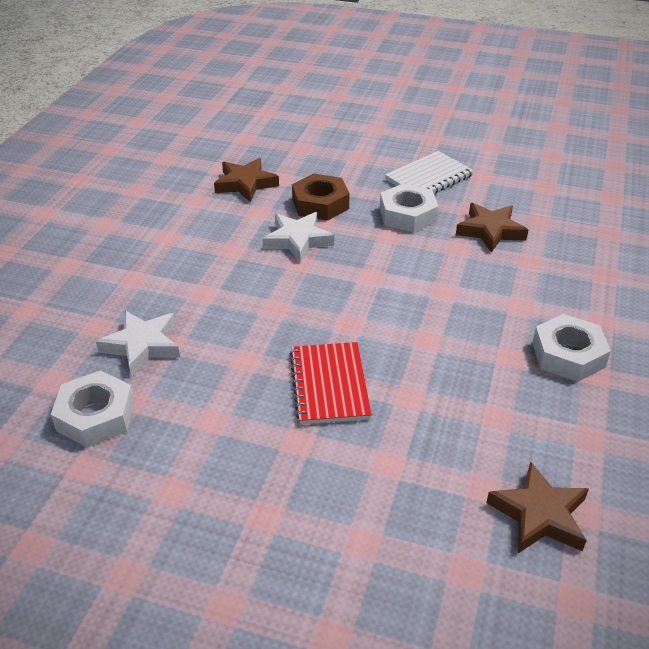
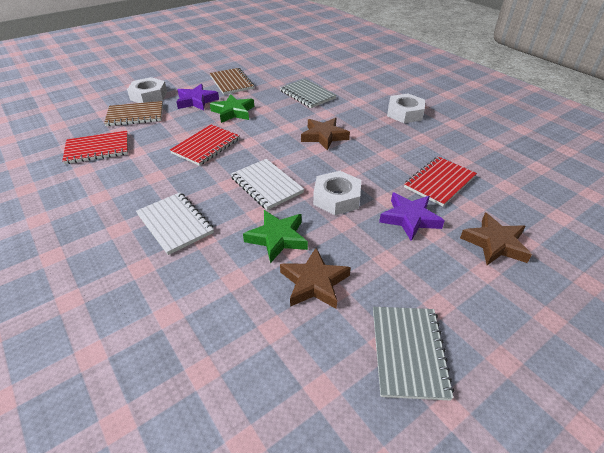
brown notebook: none = 0 -> [104,101,163,126] [210,68,254,95] = 2
brown nut: [292,174,350,221] = 1 -> none = 0
green star: none = 0 -> [210,94,254,123] [243,210,308,263] = 2
grey notebook: none = 0 -> [280,79,337,108] [373,307,454,401] = 2
purple star: none = 0 -> [176,84,219,111] [379,192,445,241] = 2
red notebook: [290,342,372,424] = 1 -> [62,131,128,164] [170,125,240,166] [404,156,477,206] = 3
white notebook: [385,151,474,193] = 1 -> [136,192,214,255] [231,159,304,210] = 2
white star: [96,311,180,376] [262,212,334,263] = 2 -> none = 0

